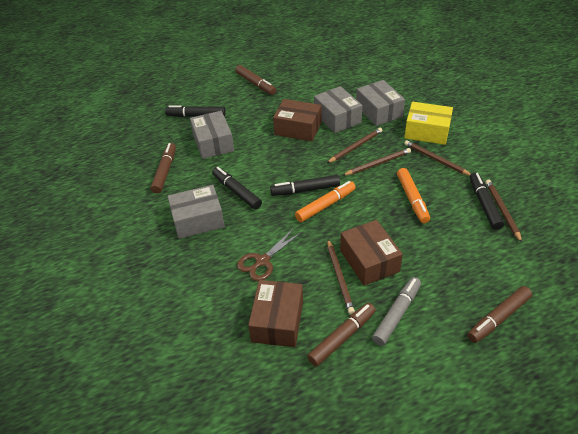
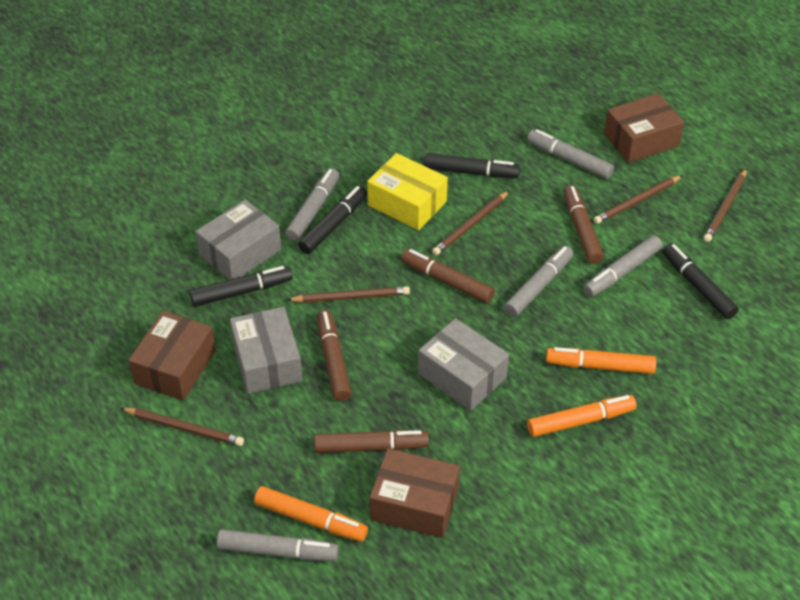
brown scissors: [237,228,301,281] = 1 -> none = 0
grey box: [168,185,225,239] [190,111,234,159] [314,86,363,133] [356,80,405,126] = 4 -> [196,199,281,280] [230,307,303,394] [418,318,509,411] = 3
grey marker: [372,277,421,346] = 1 -> [217,529,339,561] [285,168,339,241] [504,246,573,317] [527,129,614,179] [583,235,662,297] = 5
orange marker: [295,181,356,222] [397,168,430,223] = 2 -> [254,486,368,542] [527,395,637,437] [546,347,656,374] = 3

